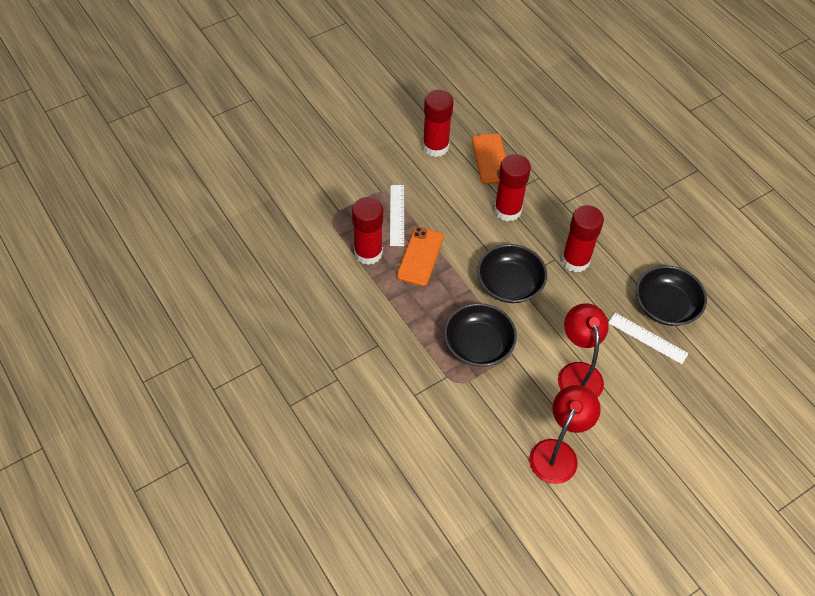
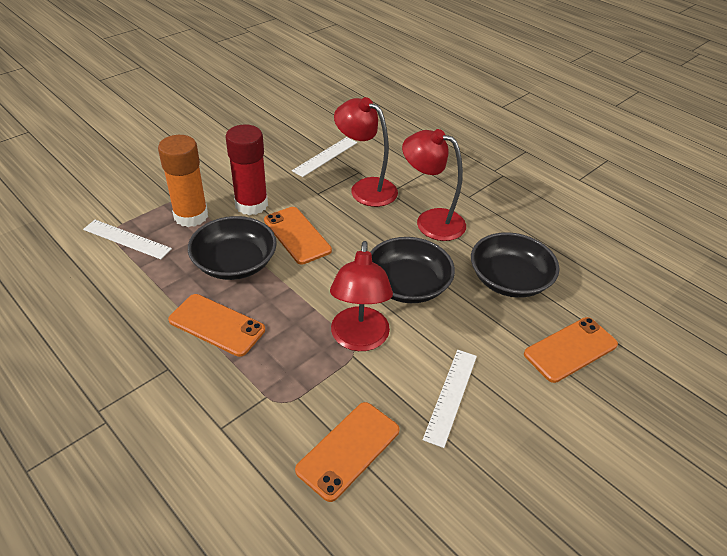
orange glue stick: none = 0 -> [158,135,208,227] = 1
orange phone: [397,227,444,286] [472,134,506,184] = 2 -> [168,294,265,357] [264,207,332,265] [295,402,400,502] [524,317,618,383] = 4
red glue stick: [352,197,383,265] [423,90,453,157] [494,154,531,221] [561,205,604,272] = 4 -> [225,124,268,215] = 1
red lamp: [529,385,601,484] [558,303,609,398] = 2 -> [330,241,393,351] [334,97,398,207] [402,129,466,241] = 3
white ruler: [390,185,404,246] [608,313,689,364] = 2 -> [83,220,172,259] [292,137,357,177] [423,350,477,448] = 3

